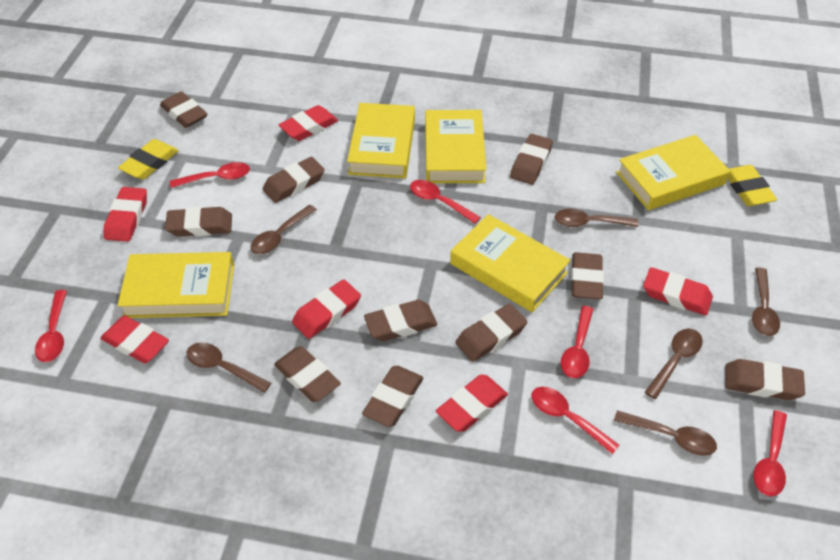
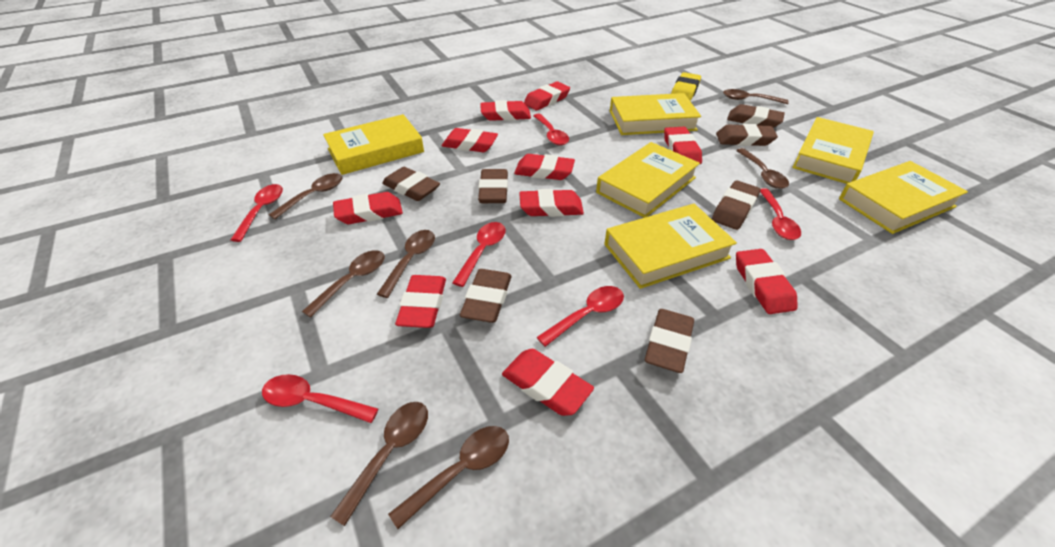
brown eraser: [160,92,208,128] [165,207,232,237] [263,157,325,203] [274,346,341,402] [362,366,423,427] [364,300,437,341] [455,304,527,362] [510,134,553,185] [571,252,604,299] [725,359,805,400] = 10 -> [382,167,440,201] [460,269,511,323] [478,169,508,203] [645,309,694,373] [712,180,760,230] [716,124,778,146] [727,104,785,128] = 7
brown spoon: [186,342,271,393] [250,205,317,254] [555,209,638,227] [614,410,717,456] [644,329,703,399] [752,268,780,336] = 6 -> [269,173,342,219] [302,250,385,318] [330,402,428,526] [377,230,435,298] [388,426,509,529] [723,89,789,104] [736,148,789,189] = 7
red eraser: [101,316,169,363] [104,187,147,242] [279,105,338,141] [292,279,361,339] [436,374,508,432] [643,267,713,316] = 6 -> [333,192,403,224] [395,275,446,328] [442,128,498,152] [480,100,531,121] [502,349,594,416] [514,154,575,180] [519,189,584,217] [524,81,570,110] [664,127,702,164] [736,249,798,314] = 10
yellow book: [118,252,234,318] [347,103,415,178] [425,110,486,183] [450,214,571,312] [616,135,730,210] = 5 -> [323,114,424,175] [596,142,700,218] [604,204,737,289] [610,93,701,135] [792,117,874,184] [839,161,968,234] = 6
yellow eraser: [118,139,179,179] [728,165,777,206] = 2 -> [671,72,701,101] = 1

